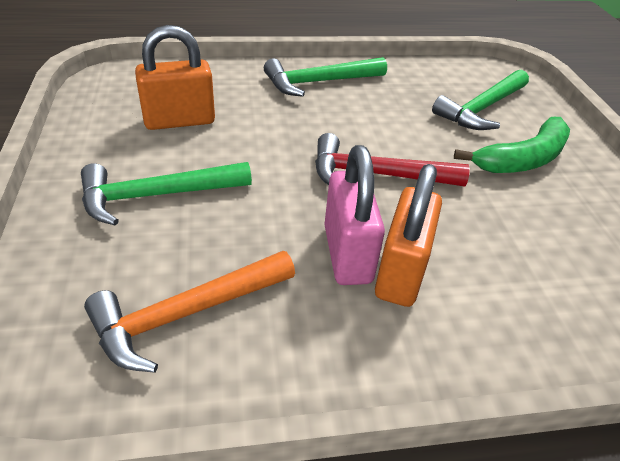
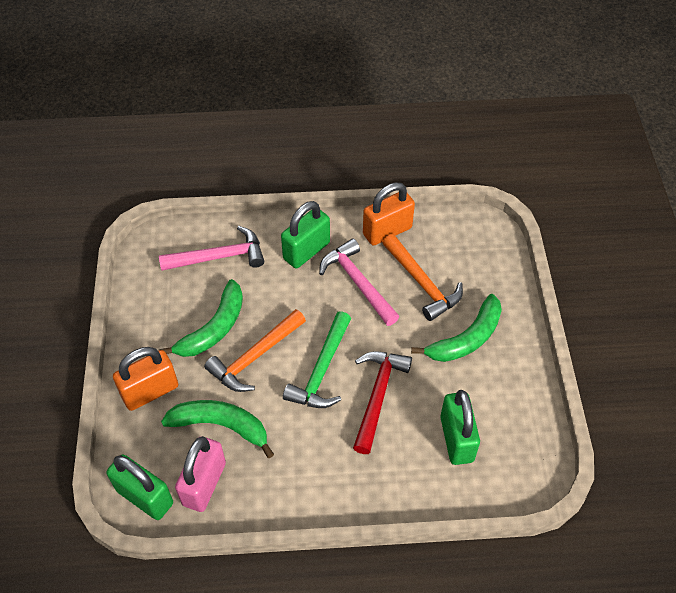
green banana: [454,117,570,173] = 1 -> [159,279,243,357] [161,400,274,458] [411,294,502,362] = 3
green hammer: [81,162,252,225] [264,57,387,97] [432,70,529,130] = 3 -> [283,311,351,408] = 1
green padlock: none = 0 -> [106,454,173,520] [281,201,330,268] [440,390,480,465] = 3
orange hammer: [84,251,295,373] = 1 -> [204,309,306,392] [382,234,463,321] = 2
pink hammer: none = 0 -> [159,226,264,271] [319,239,399,326] = 2

